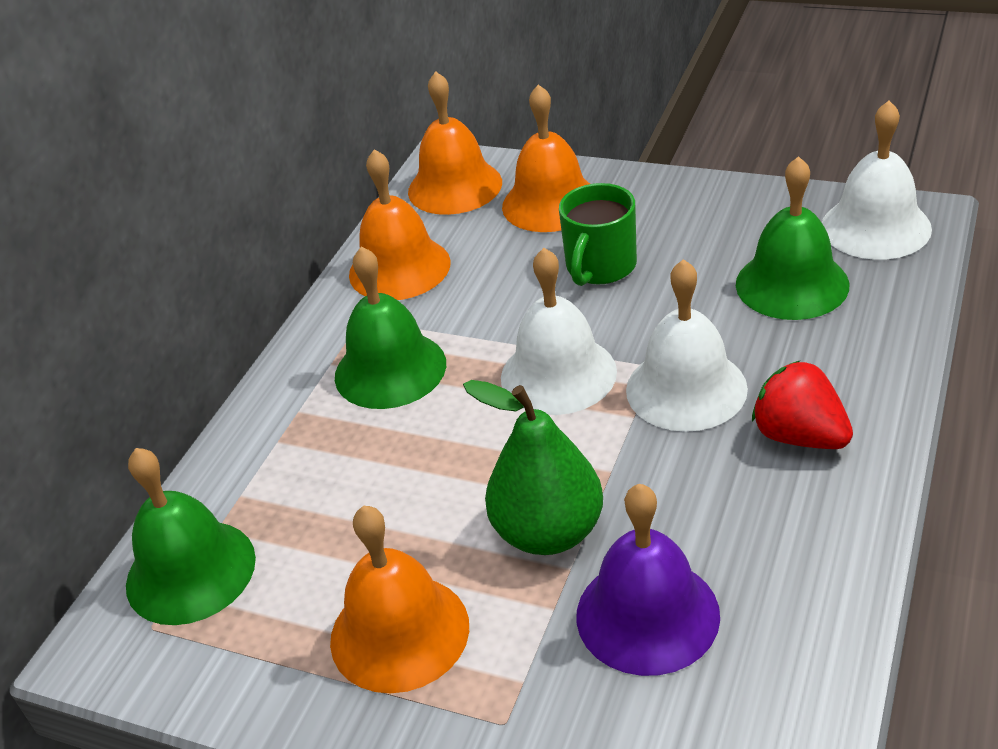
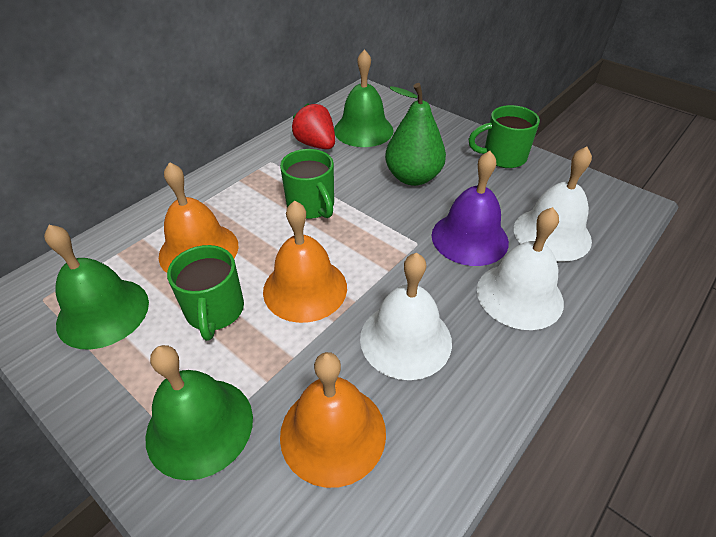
green mug: [559,183,637,286] = 1 -> [167,245,244,341] [280,149,334,219] [468,105,540,168] = 3
orange bell: [330,506,469,693] [349,149,451,300] [408,71,502,215] [502,84,590,232] = 4 -> [159,162,239,273] [263,200,347,323] [280,352,386,488] = 3

